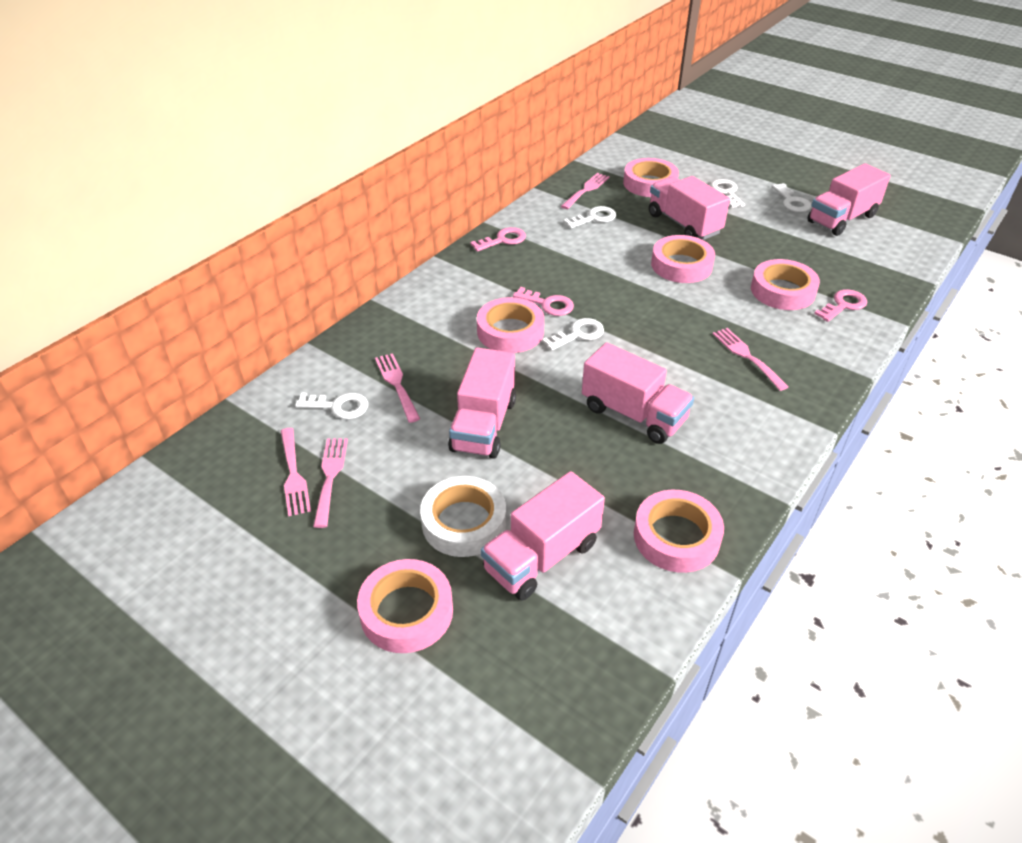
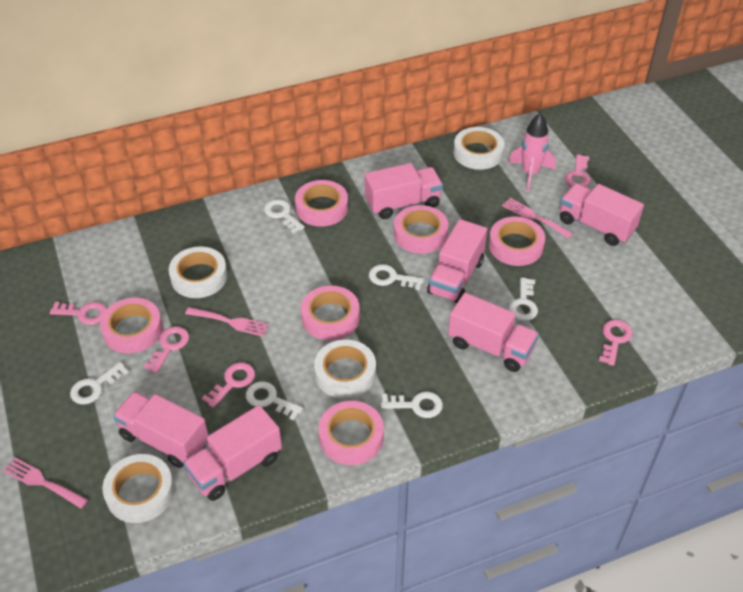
pink fork: [281,428,311,516] [313,438,348,528] [375,353,420,423] [561,173,610,209] [713,328,789,391] = 5 -> [3,457,88,509] [185,307,269,337] [502,198,573,239] = 3
pink key: [470,227,526,252] [513,287,574,316] [814,289,867,322] = 3 -> [50,302,107,325] [144,326,189,373] [202,362,255,408] [565,154,591,187] [599,320,633,366] = 5
pink rocket: none = 0 -> [508,113,556,192] = 1
pink truck: [448,347,516,459] [481,471,605,601] [582,342,694,444] [649,176,730,240] [807,163,891,236] = 5 -> [113,391,208,468] [183,405,282,501] [365,163,443,219] [427,219,487,303] [448,293,539,372] [560,183,644,246] = 6
white key: [295,393,368,419] [542,318,604,351] [563,206,616,228] [710,179,745,208] [772,183,811,212] = 5 -> [70,362,129,405] [246,381,303,420] [264,199,305,234] [369,264,424,290] [381,392,443,418] [509,277,538,321] = 6
white tape: [420,476,506,557] = 1 -> [102,454,174,523] [169,246,227,298] [314,340,376,399] [453,127,504,170] = 4

